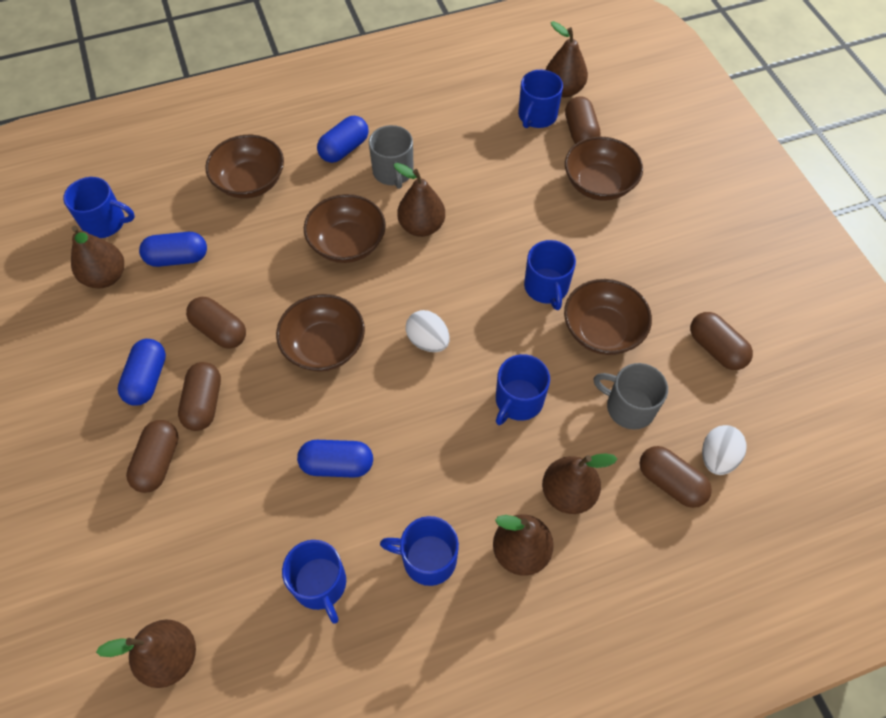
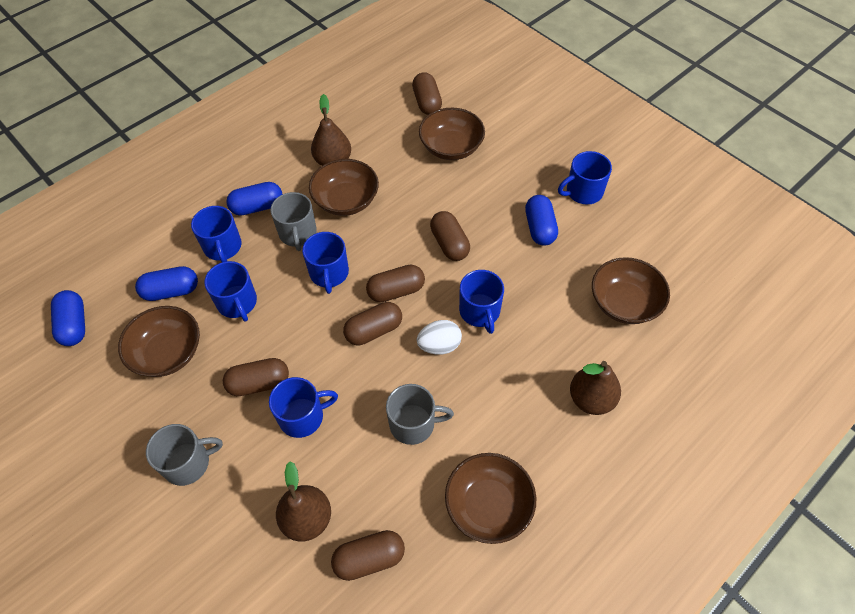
brown pear: [71,226,124,288] [96,620,196,688] [394,163,445,237] [493,514,554,576] [542,453,617,514] [545,21,588,97] = 6 -> [276,461,331,542] [311,94,351,166] [570,361,621,415] = 3
grey mug: [369,125,414,189] [594,363,668,430] = 2 -> [146,424,223,486] [271,192,317,251] [386,384,454,445] = 3
white egg: [406,310,450,352] [702,425,747,475] = 2 -> [417,320,462,355] = 1

